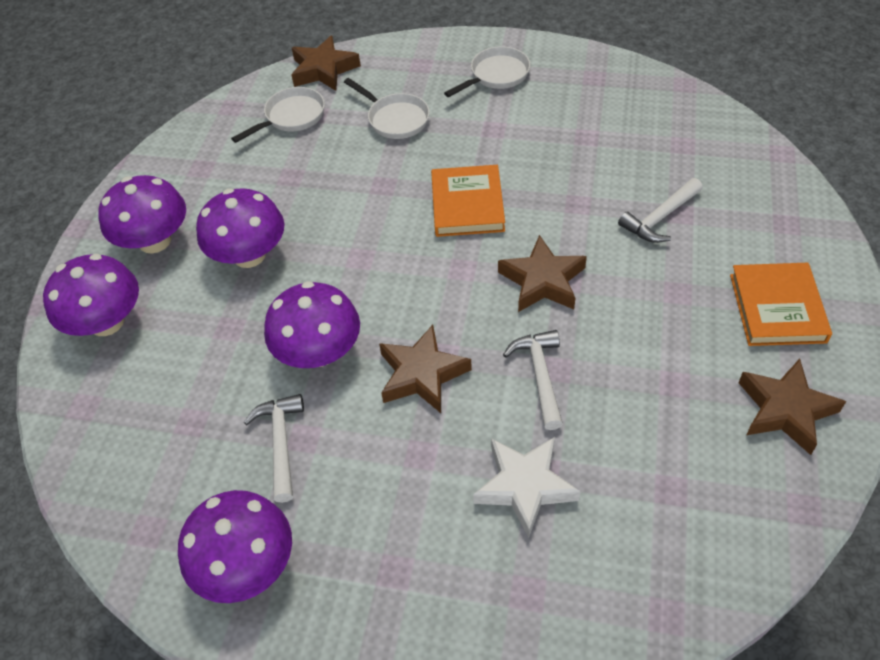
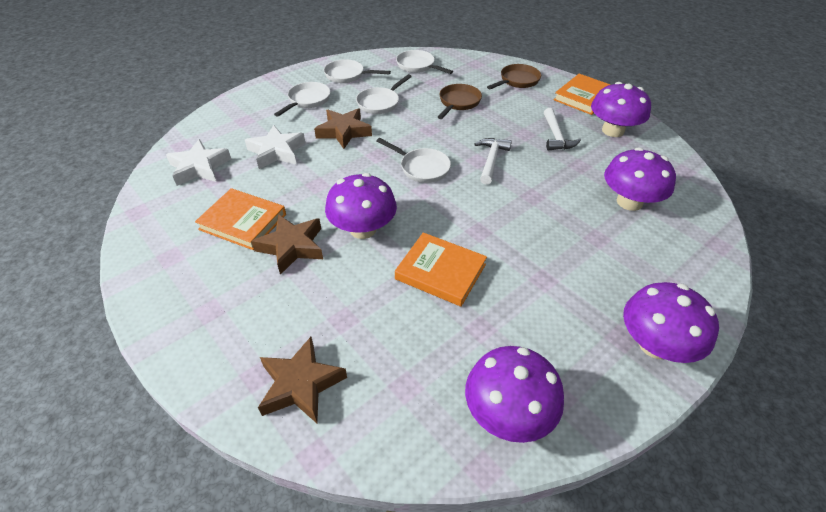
brown pan: none = 0 -> [438,84,482,119] [487,64,541,89] = 2
brown star: [291,35,361,91] [379,325,472,413] [498,235,587,312] [738,359,846,455] = 4 -> [251,214,323,275] [258,337,347,423] [314,108,372,149] = 3
orange book: [431,165,505,237] [730,263,832,346] = 2 -> [195,188,286,250] [395,232,487,306] [554,74,610,115] = 3
white hammer: [243,394,304,503] [503,330,563,430] [618,178,703,243] = 3 -> [475,138,512,185] [544,108,581,150] = 2
white pan: [231,87,325,143] [344,78,430,139] [444,46,530,97] = 3 -> [274,82,330,117] [324,59,391,83] [356,74,412,114] [377,138,451,183] [396,50,453,74] = 5
white star: [473,437,581,538] = 1 -> [166,139,231,186] [245,125,305,169] = 2

